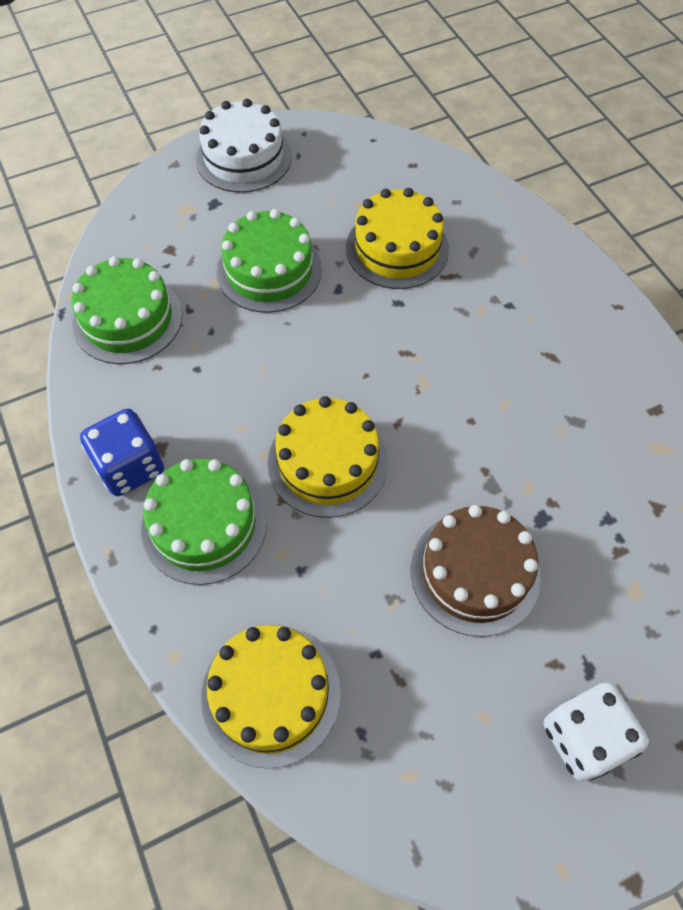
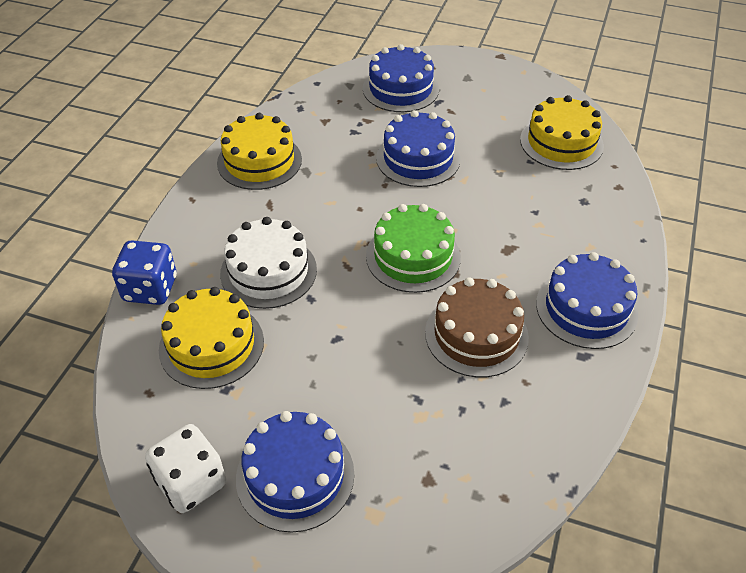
blue cake: none = 0 -> [236,411,354,532] [363,44,439,112] [376,110,460,187] [536,252,638,349] = 4
green cake: [71,256,182,364] [141,459,267,585] [217,209,322,313] = 3 -> [366,204,461,293] = 1

